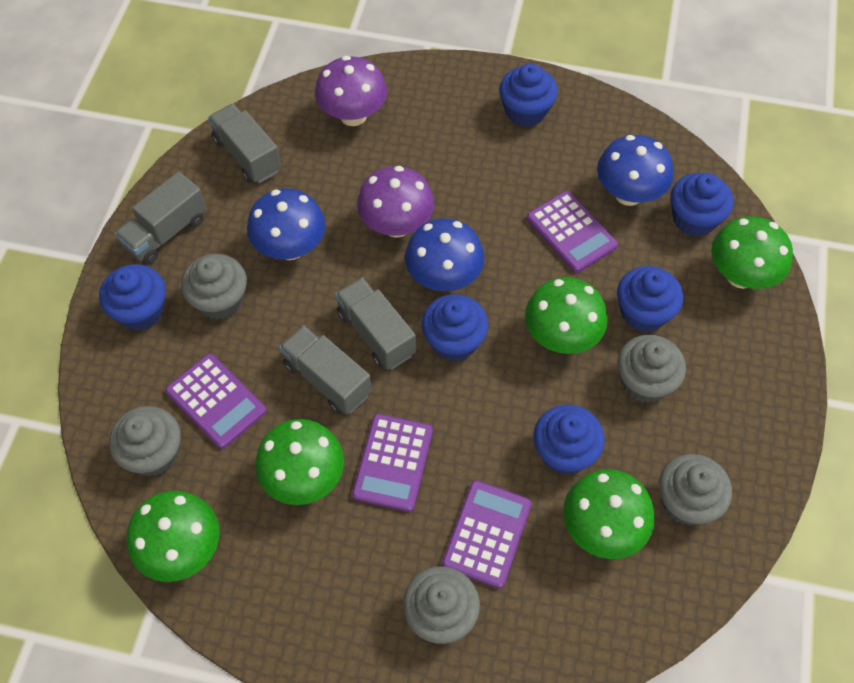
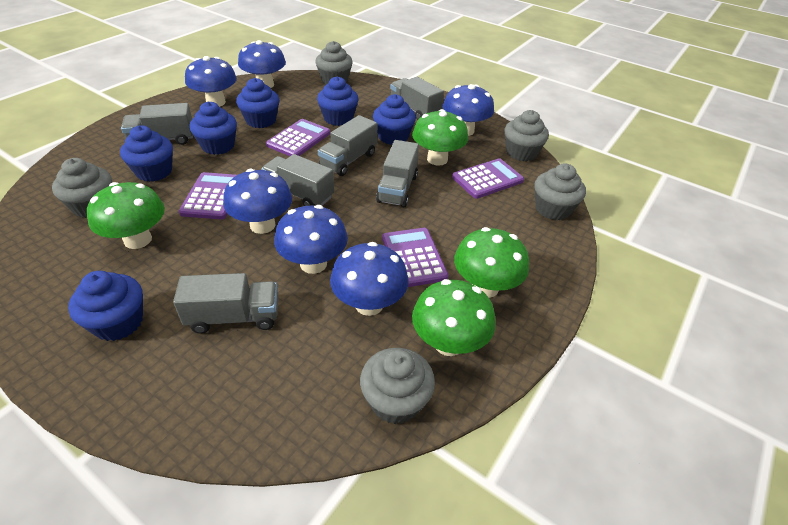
blue mushroom: [247,189,326,260] [405,219,485,291] [597,135,673,206] = 3 -> [185,56,237,107] [223,169,292,234] [238,40,286,88] [274,205,348,274] [330,242,409,316] [443,84,494,136] = 6
green mushroom: [126,491,219,582] [255,419,344,505] [525,277,608,354] [563,469,655,559] [711,216,793,289] = 5 -> [87,182,165,249] [412,109,468,166] [412,279,496,356] [454,227,529,298] = 4
grey truck: [114,172,206,265] [208,104,281,183] [279,325,372,415] [335,277,416,370] = 4 -> [121,103,193,145] [173,273,278,334] [261,154,334,206] [318,115,377,176] [376,140,419,207] [390,77,444,120] = 6
purple mushroom: [315,56,387,126] [357,166,434,238] = 2 -> none = 0

